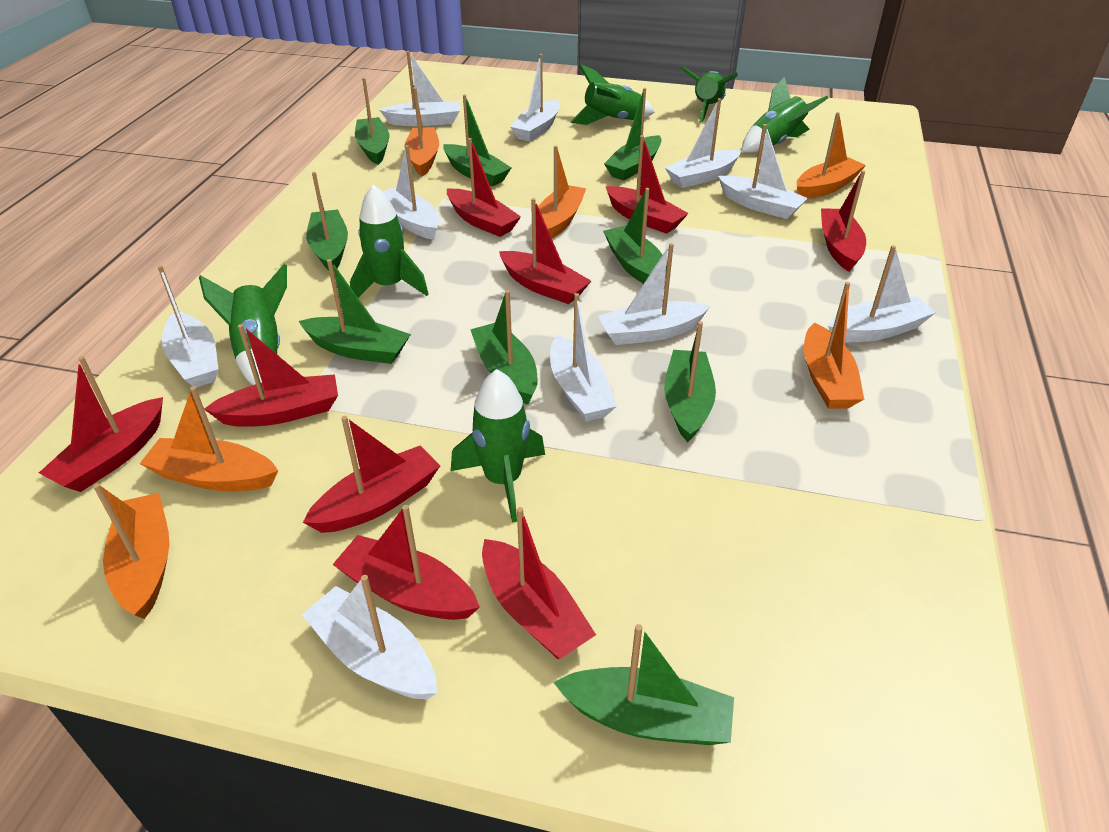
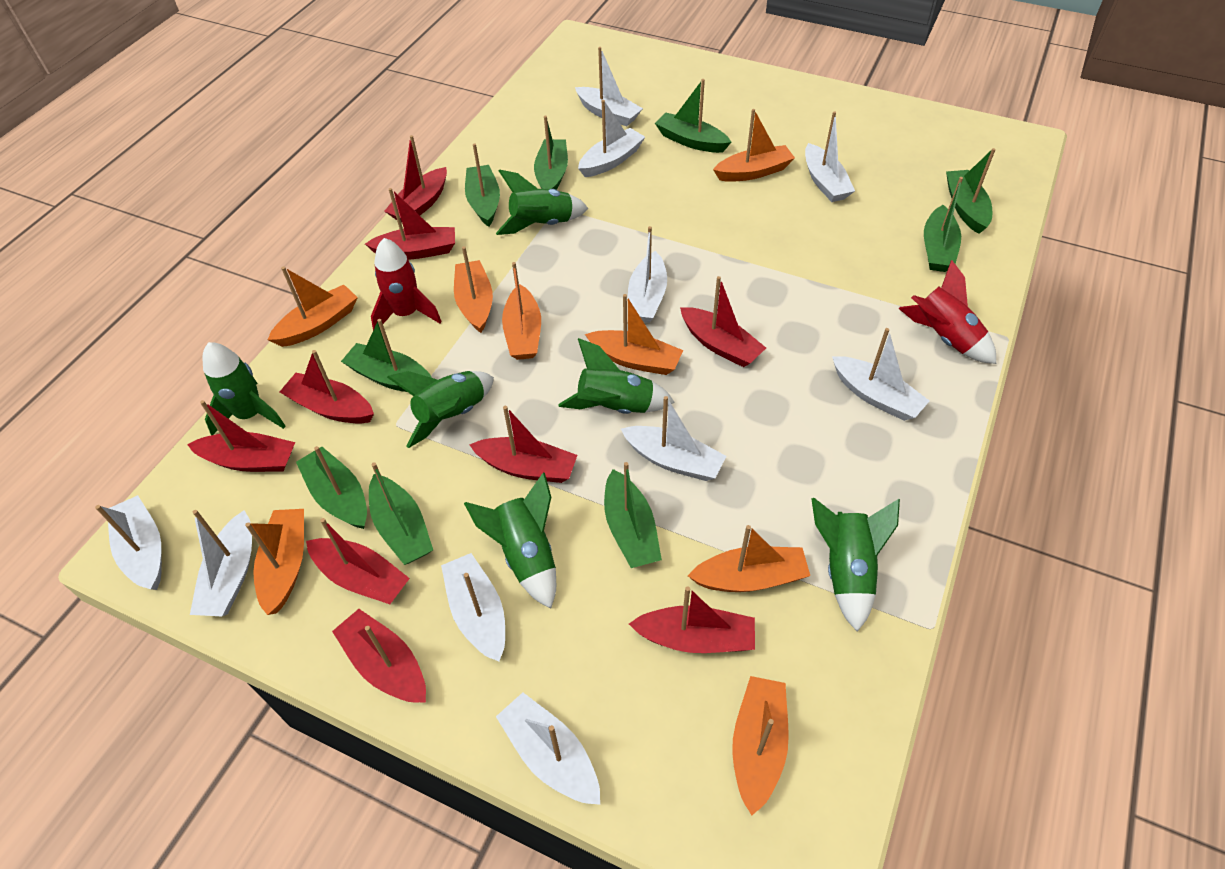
orange boat: [93,483,169,619] [139,386,278,491] [404,87,439,176] [538,145,586,238] [797,112,866,199] [804,282,864,409] = 6 -> [245,509,304,615] [267,266,358,347] [454,246,493,333] [502,262,541,360] [585,294,683,375] [688,525,810,592] [713,109,795,182] [732,676,789,815] = 8
red rocket: none = 0 -> [371,238,442,330] [899,260,996,364] = 2

